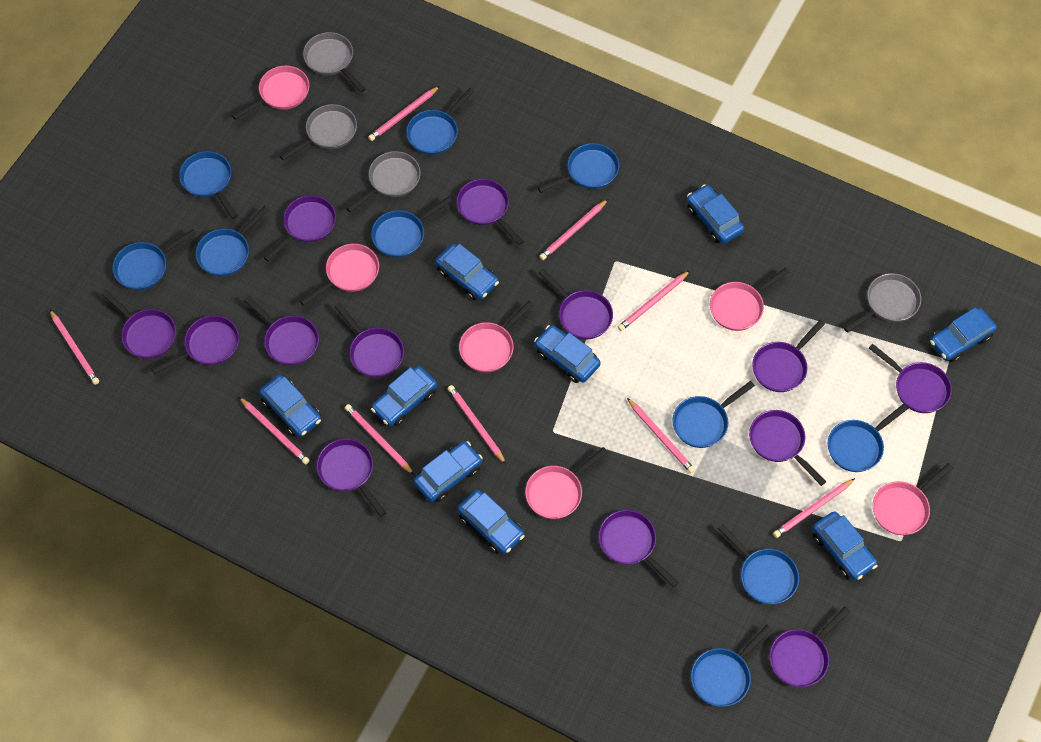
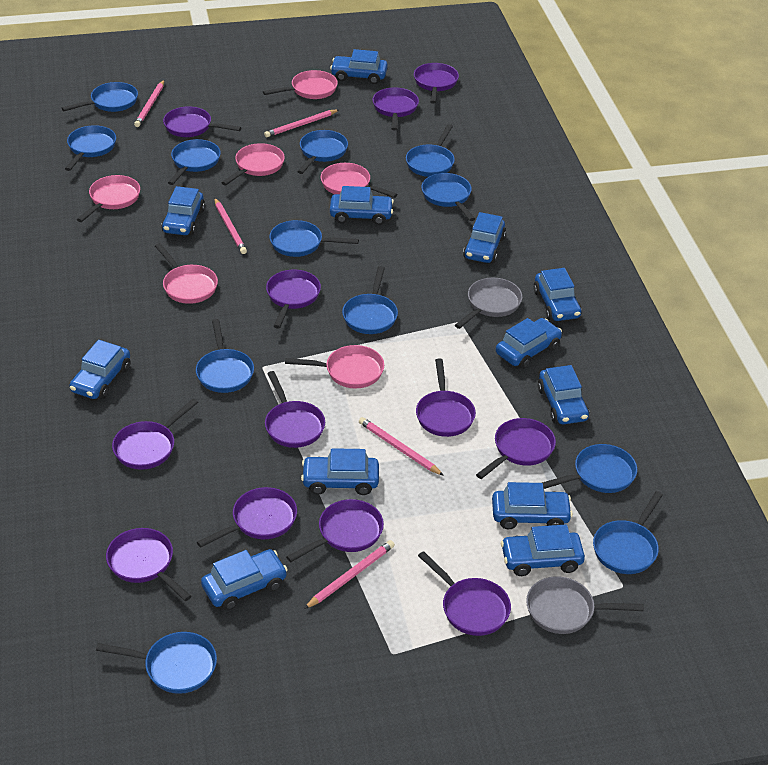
blue car: [259,375,321,437] [371,366,437,426] [414,441,483,502] [435,244,499,300] [457,490,525,554] [534,325,601,383] [687,184,744,244] [812,511,877,580] [930,307,997,362] = 9 -> [69,340,130,399] [161,186,205,235] [201,549,288,610] [301,448,379,495] [330,49,388,84] [330,186,394,225] [463,212,506,263] [492,482,573,530] [496,318,562,369] [501,525,585,576] [533,268,582,321] [538,365,589,424] = 12
blue pan: [113,229,196,290] [179,151,238,219] [196,206,269,276] [371,197,452,258] [406,88,474,155] [538,143,619,193] [673,381,755,448] [691,625,772,707] [718,524,799,604] [827,403,909,472] = 10 -> [62,82,138,112] [65,125,116,171] [96,632,217,694] [168,139,221,185] [196,319,254,393] [269,220,359,257] [297,130,348,174] [342,266,398,334] [406,124,455,177] [421,173,475,221] [542,444,637,493] [593,491,663,574] = 12
grey pan: [280,104,357,161] [303,32,366,92] [346,151,421,212] [844,273,921,333] = 4 -> [455,278,522,329] [526,576,644,634] = 2
pink pencil: [50,310,99,385] [239,397,310,464] [345,404,414,475] [368,86,440,141] [448,385,506,464] [539,199,608,260] [618,271,690,331] [627,398,695,473] [773,478,855,538] = 9 -> [134,80,164,127] [214,198,247,254] [264,109,339,137] [304,540,395,609] [359,417,444,476] = 5
purple pan: [102,290,176,359] [152,315,239,374] [244,296,319,365] [264,195,336,262] [317,439,387,517] [335,303,404,378] [457,179,524,245] [539,269,613,339] [599,510,679,587] [749,410,826,486] [752,320,825,392] [770,606,850,687] [869,344,952,413] = 13 -> [106,528,191,601] [112,399,198,470] [163,107,241,137] [197,487,297,548] [265,371,325,448] [266,270,321,328] [286,499,384,562] [372,88,419,131] [414,63,459,104] [416,358,476,437] [418,551,511,636] [476,418,556,479] = 12

